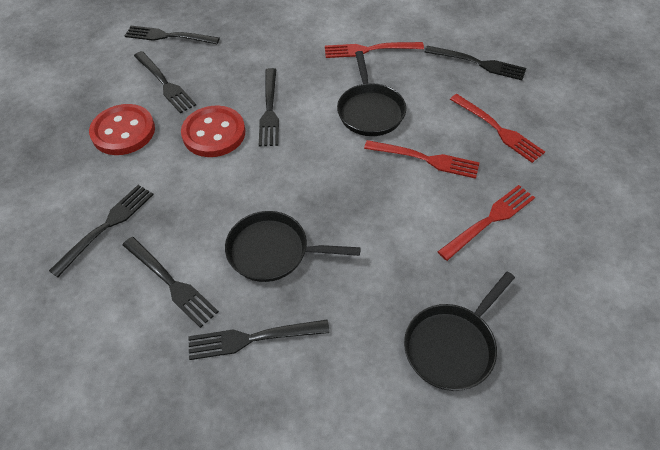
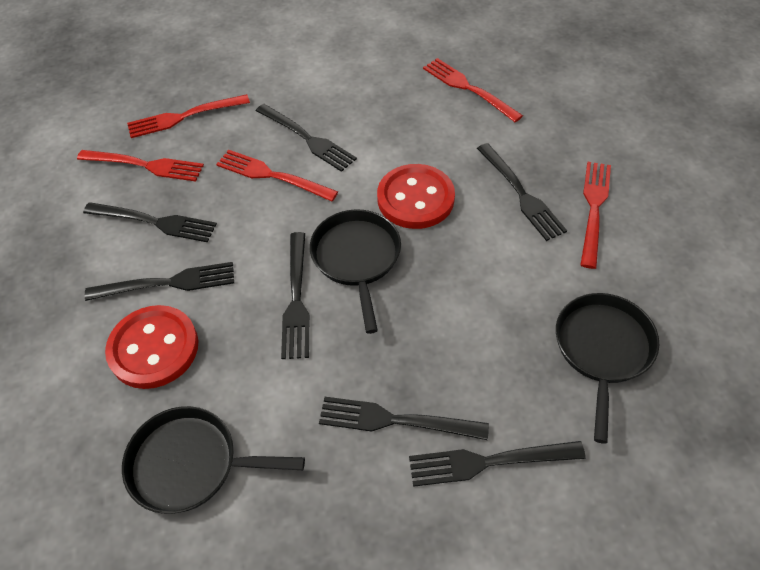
red fork: [325,42,424,58] [364,140,480,179] [438,185,535,261] [450,94,545,163] = 4 -> [77,150,204,181] [127,94,250,138] [216,150,338,202] [423,58,523,122] [580,162,611,269] = 5

